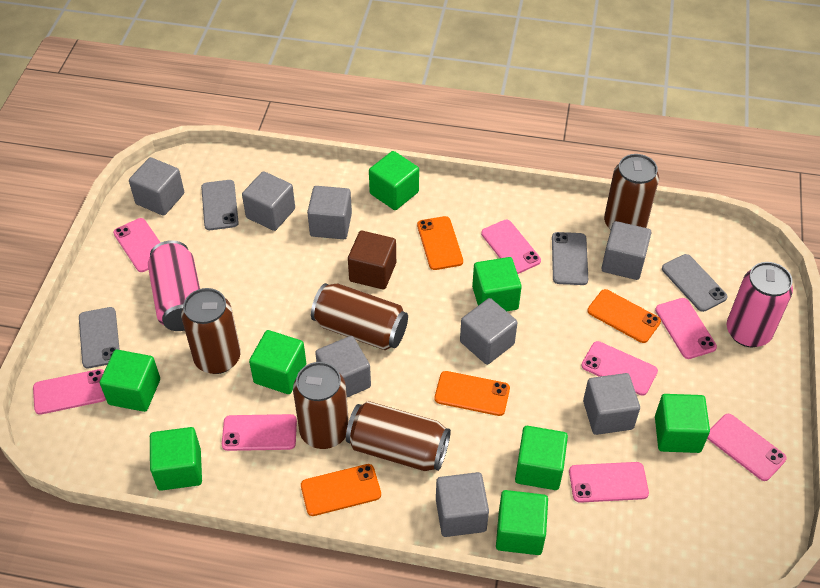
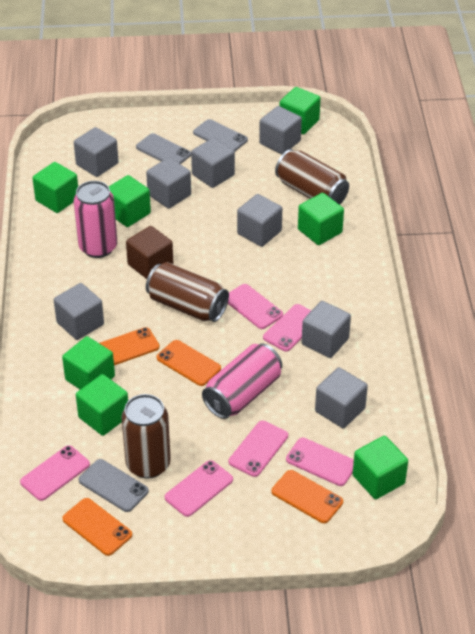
brown can: [181,288,241,374] [293,362,349,449] [311,283,408,350] [346,401,451,471] [604,154,659,230] = 5 -> [121,394,171,479] [146,262,229,322] [275,149,349,205] = 3
green cube: [100,350,160,412] [150,427,202,491] [249,330,306,394] [369,151,419,210] [472,257,522,311] [496,490,548,555] [515,426,568,490] [655,394,710,453] = 8 -> [32,162,78,213] [62,336,115,390] [76,374,128,436] [109,175,151,227] [280,87,321,134] [298,193,344,245] [353,436,408,499] = 7
grey phone: [79,307,120,368] [201,180,239,230] [552,232,588,285] [662,254,728,312] = 4 -> [79,459,149,512] [136,133,191,164] [193,119,248,152] = 3
pink phone: [33,369,106,415] [113,218,161,272] [222,414,297,451] [481,220,541,274] [569,462,649,503] [581,341,658,396] [655,298,717,359] [707,414,786,481] = 8 -> [20,445,90,501] [165,460,233,517] [228,284,283,329] [229,421,288,477] [263,304,312,352] [286,438,354,486] = 6

